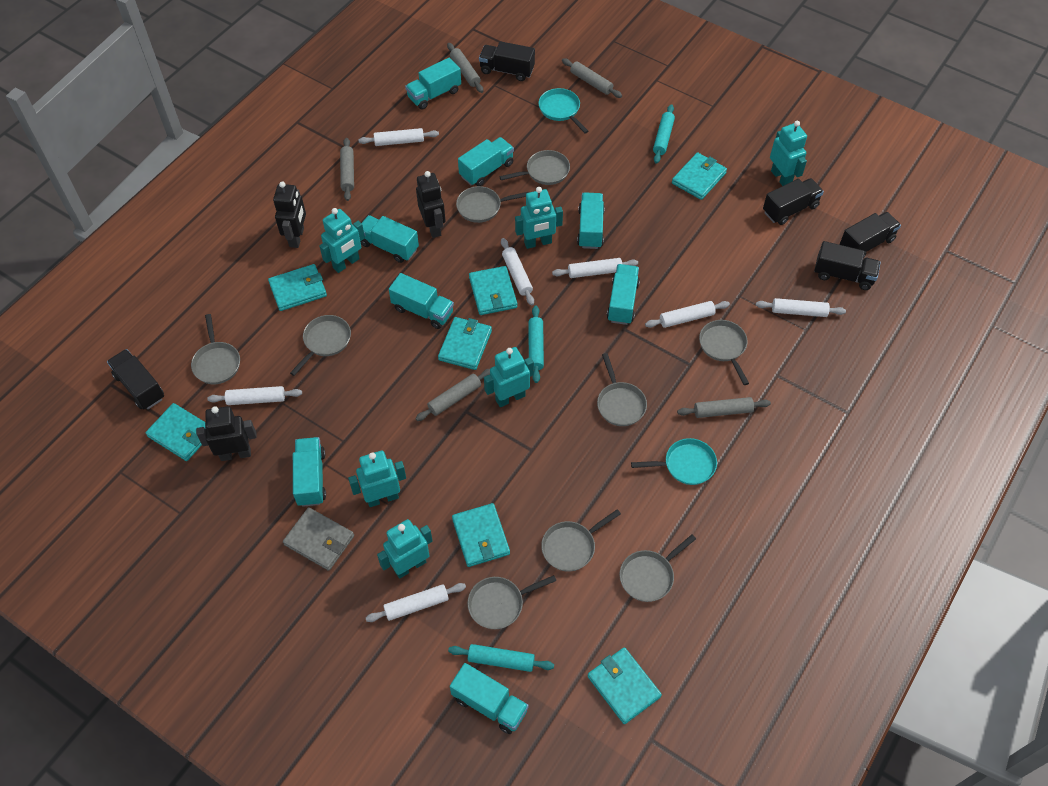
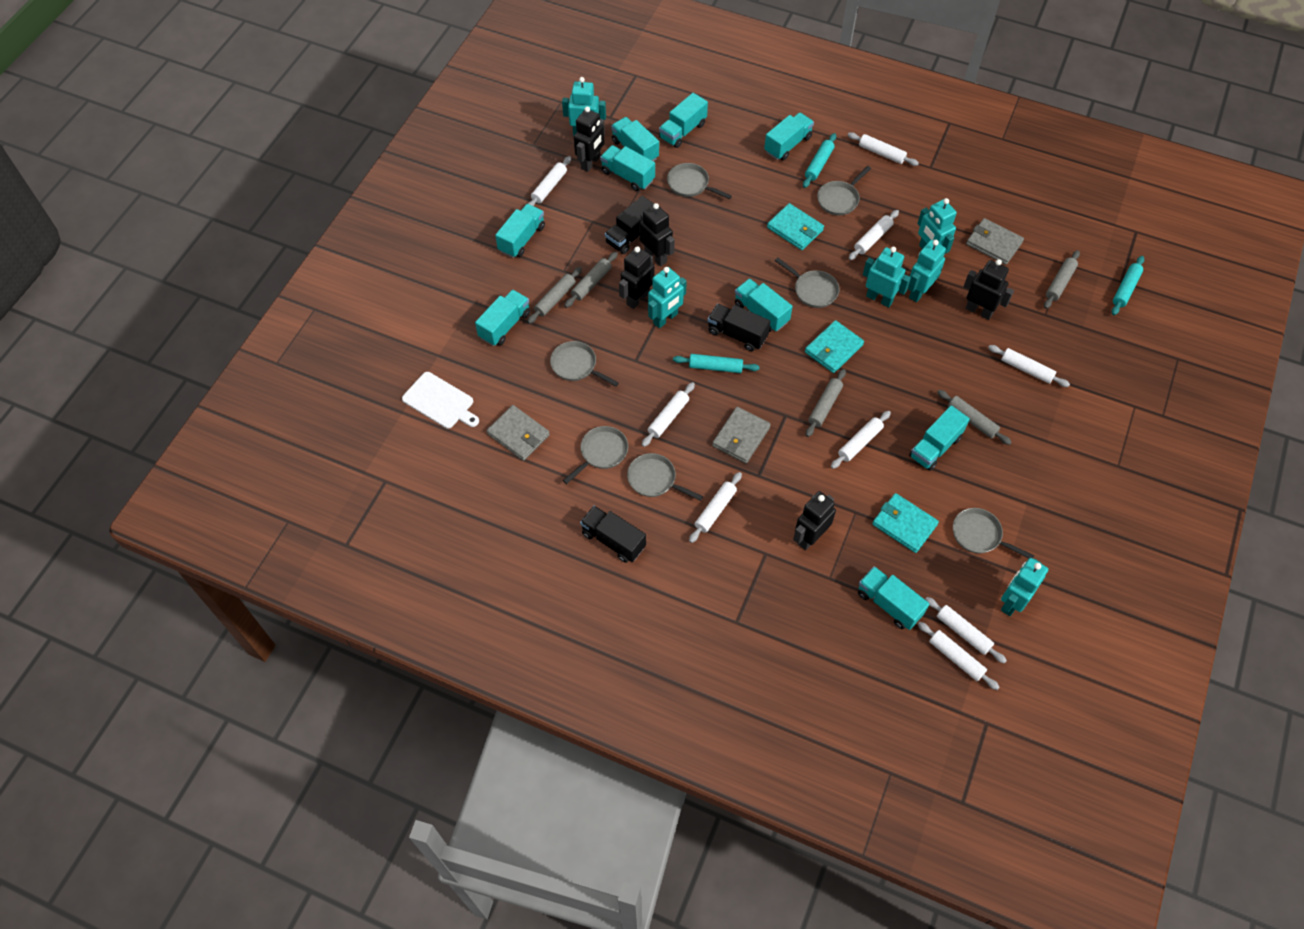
black robot: [196,406,257,461] [273,181,306,248] [416,171,445,238] = 3 -> [574,107,605,172] [619,246,654,309] [639,203,675,267] [793,491,836,550] [963,259,1014,320] = 5
black truck: [107,349,164,409] [479,41,535,81] [763,178,824,225] [814,241,881,290] [840,212,901,257] = 5 -> [580,506,646,563] [605,196,654,254] [708,304,771,351] = 3
grey pan: [191,314,240,384] [290,315,351,376] [456,186,530,223] [467,575,556,629] [499,150,570,185] [541,509,621,572] [597,353,647,426] [620,534,696,602] [699,320,749,385] = 9 -> [550,341,619,387] [563,426,628,484] [627,453,703,501] [667,163,732,199] [775,258,840,308] [817,166,871,215] [953,508,1034,559] = 7
grey wallet: [283,507,354,571] = 1 -> [487,405,550,461] [712,407,771,463] [966,218,1024,265] = 3
turquoise pan: [538,88,589,134] [631,438,717,485] = 2 -> none = 0
turquoise truck: [293,437,326,507] [360,215,419,263] [389,273,454,329] [405,57,461,110] [450,663,529,734] [458,137,514,186] [577,192,605,249] [607,264,640,325] = 8 -> [475,289,530,346] [495,204,545,258] [600,145,655,191] [611,117,659,161] [659,93,708,148] [735,278,793,332] [764,113,814,161] [858,566,929,630] [909,405,970,471] = 9
turquoise wallet: [146,403,205,461] [268,264,327,311] [438,317,492,370] [452,503,510,567] [469,266,517,315] [588,647,662,724] [672,152,727,200] = 7 -> [767,203,824,250] [805,320,864,373] [872,493,939,553] = 3
white cutting board: none = 0 -> [402,372,479,429] = 1
white rolling pin: [207,386,302,405] [358,128,439,146] [366,583,466,622] [501,238,534,306] [552,258,638,278] [645,301,730,328] [756,298,846,317] = 7 -> [528,156,571,206] [642,382,695,447] [689,472,742,543] [831,411,891,469] [848,132,919,166] [849,210,899,260] [917,622,1000,690] [925,597,1007,663] [988,345,1070,387] = 9

